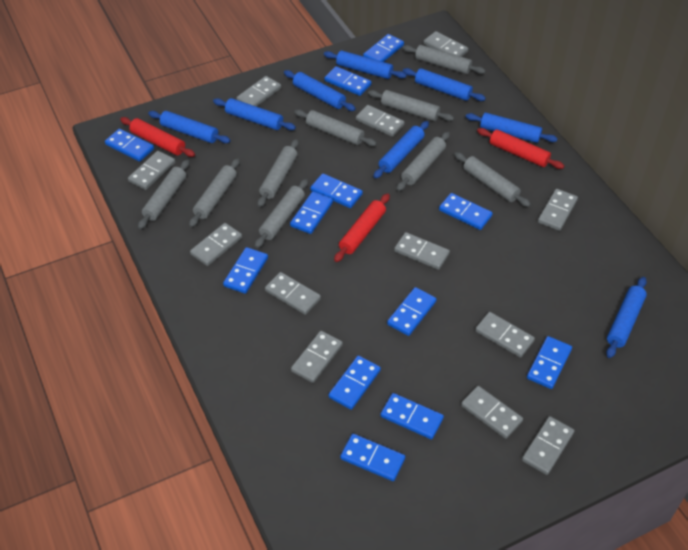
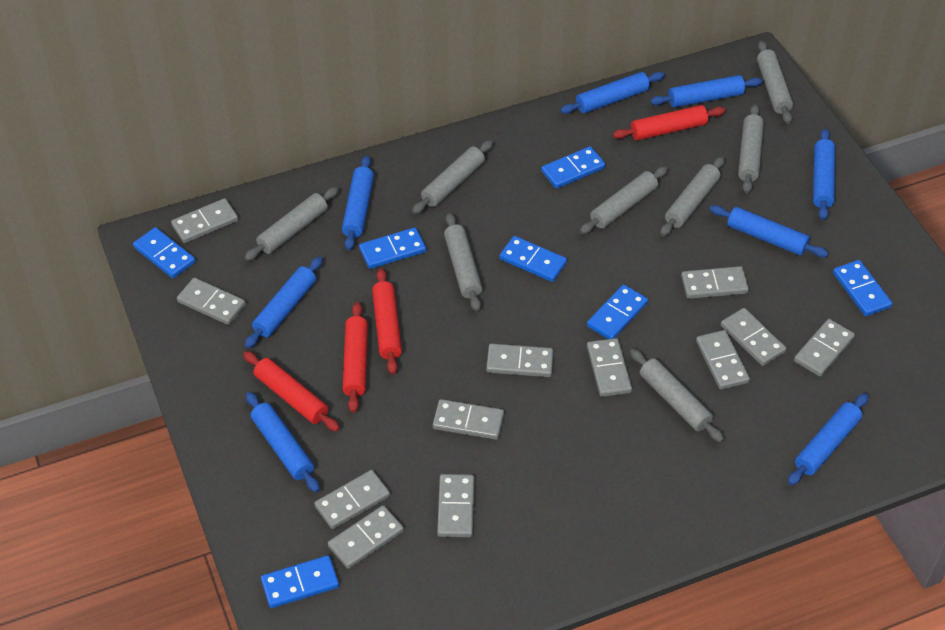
blue domino: [105,129,154,162] [223,247,268,294] [290,192,333,234] [310,173,363,208] [324,66,371,96] [329,355,381,410] [340,434,405,481] [363,34,404,62] [380,393,444,439] [387,287,437,336] [439,193,493,230] [527,336,572,389] = 12 -> [133,227,195,278] [261,555,339,608] [359,227,426,269] [499,236,567,282] [541,146,606,189] [587,285,648,339] [833,260,892,316] = 7
grey rolling pin: [138,159,190,229] [189,158,240,227] [255,179,308,248] [257,139,299,207] [294,109,377,146] [368,90,454,121] [397,132,450,191] [403,45,486,74] [454,152,531,207] = 9 -> [244,187,338,261] [412,140,493,214] [444,213,482,311] [580,166,668,234] [630,349,724,442] [660,157,724,236] [738,104,764,193] [757,41,793,124] = 8
red rolling pin: [120,117,195,157] [334,193,390,262] [477,128,564,169] = 3 -> [243,351,340,432] [342,302,368,413] [372,268,402,374] [613,105,725,140] = 4

